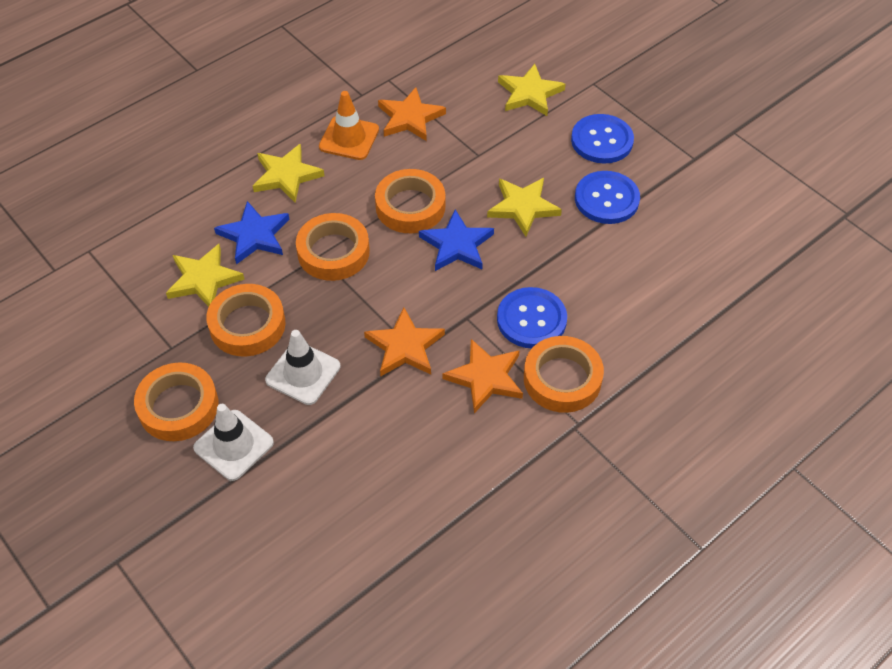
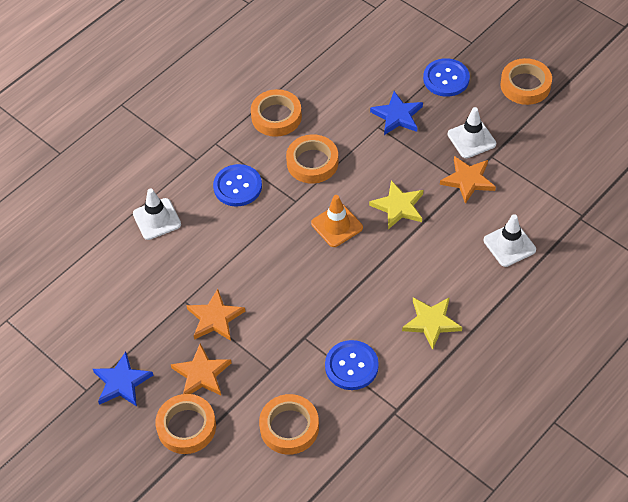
white traffic cone: [193,404,274,481] [265,330,341,405] = 2 -> [133,189,181,240] [447,107,496,158] [484,214,536,267] = 3
yellow star: [166,244,245,307] [253,144,324,202] [487,178,562,236] [498,64,566,116] = 4 -> [369,180,423,229] [402,298,462,350] = 2

